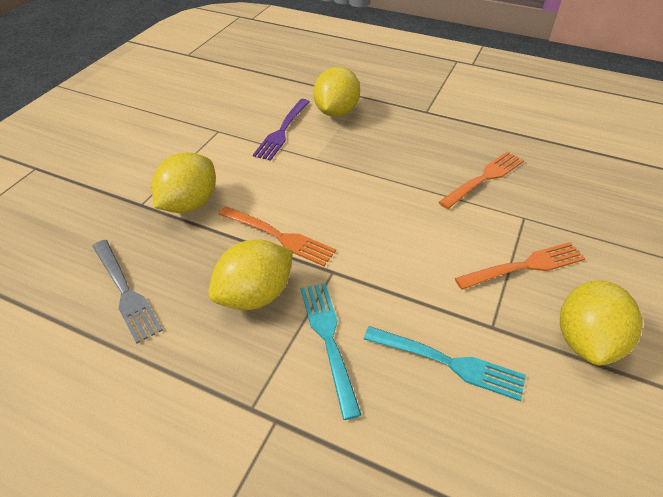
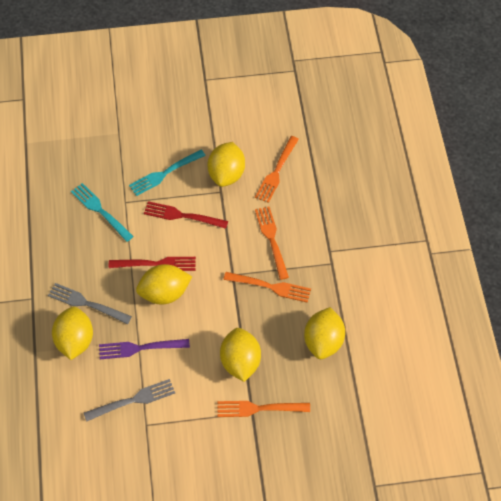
grey fork: [93,240,163,343] = 1 -> [48,283,132,324] [84,379,175,421] = 2
orange fork: [218,206,336,266] [439,151,524,209] [455,242,585,290] = 3 -> [217,401,310,417] [223,272,311,303] [255,136,299,203] [255,206,289,280] = 4
red fork: none = 0 -> [109,257,196,271] [144,201,228,229] = 2
yellow lemon: [152,152,216,213] [208,240,293,310] [313,67,360,117] [560,280,643,366] = 4 -> [52,307,93,360] [136,264,192,304] [208,142,245,187] [220,328,261,382] [304,307,345,359] = 5

